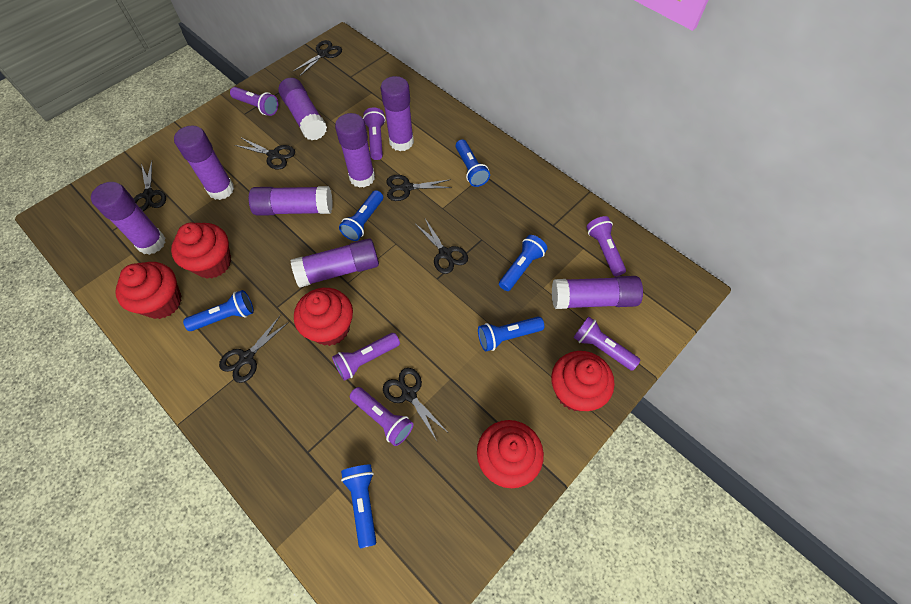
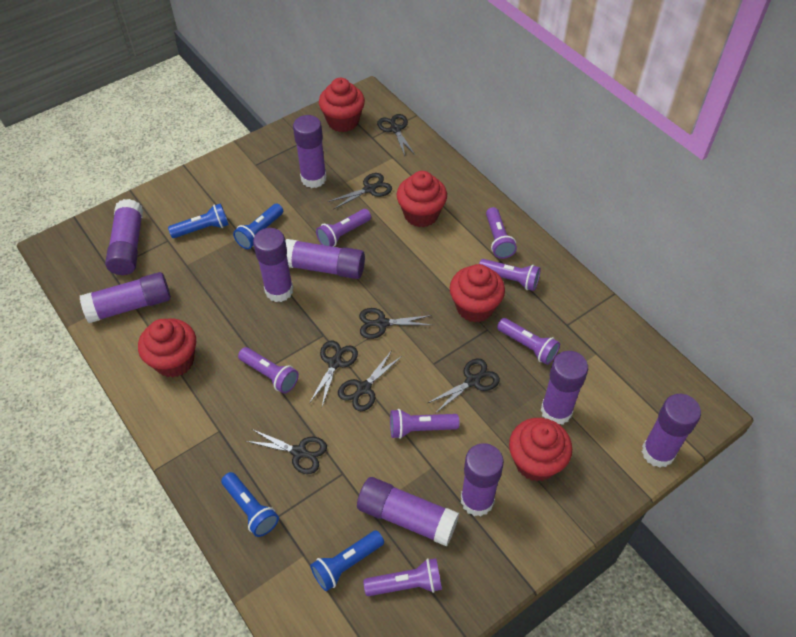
blue flashlight: [183,290,254,331] [339,190,383,241] [341,464,376,549] [456,139,490,187] [478,317,544,351] [499,235,547,291] = 6 -> [168,203,229,238] [221,472,279,537] [233,204,283,249] [310,530,384,591] = 4
purple flashlight: [230,87,278,116] [332,333,400,381] [350,387,414,446] [363,107,386,160] [573,316,640,371] [587,216,626,276] = 6 -> [238,347,299,394] [316,209,371,247] [363,558,442,596] [390,409,459,439] [479,259,541,291] [486,207,517,259] [497,318,560,365] = 7
purple glue stick: [91,182,166,255] [174,125,234,200] [249,186,333,216] [278,78,327,140] [290,238,379,288] [335,113,375,188] [381,76,414,151] [552,276,643,309] = 8 -> [80,272,171,323] [105,199,143,275] [253,228,293,302] [286,239,365,279] [293,115,326,188] [357,477,459,546] [461,443,504,517] [541,351,588,425] [642,394,701,468] = 9

